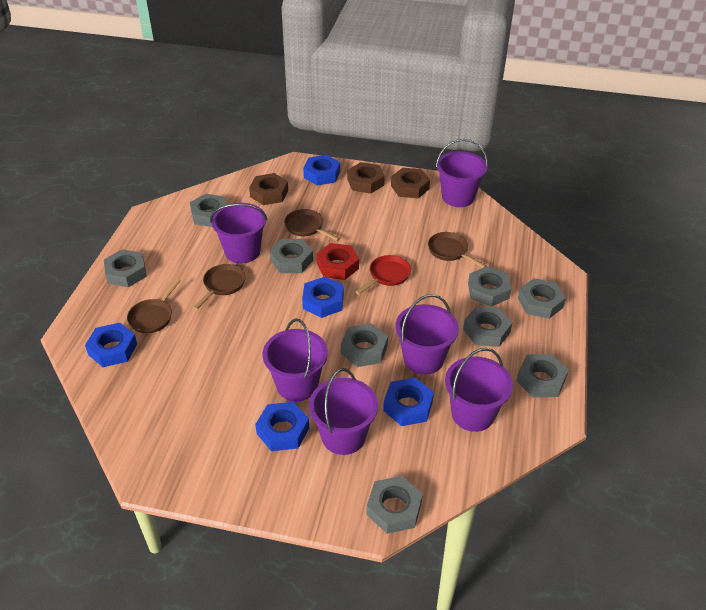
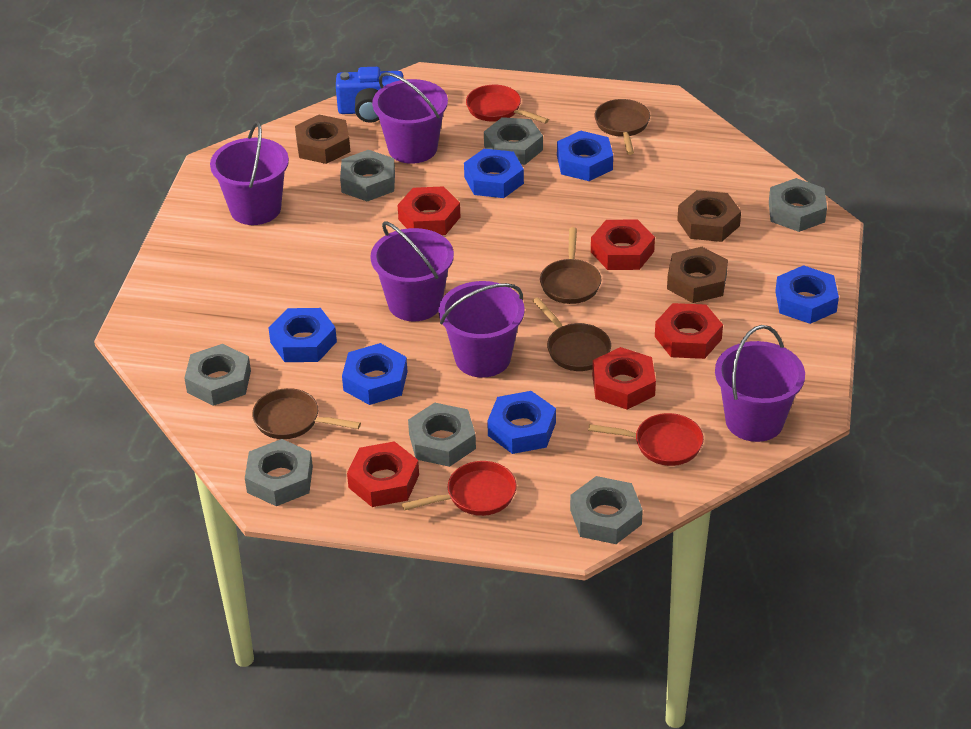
blue camera: none = 0 -> [336,67,403,123] = 1
blue nut: [85,323,137,367] [255,402,309,451] [302,277,344,318] [303,155,340,186] [383,378,434,426] = 5 -> [268,308,337,362] [342,343,407,405] [464,149,524,198] [487,391,556,454] [557,130,613,181] [775,265,839,324] = 6
grey nut: [104,249,147,287] [190,194,227,227] [270,239,313,273] [341,323,388,367] [366,476,423,534] [463,306,512,347] [468,266,511,307] [516,354,569,398] [518,278,566,319] = 9 -> [184,344,251,406] [245,439,313,506] [340,150,395,201] [408,403,476,467] [484,117,543,165] [570,476,643,544] [769,178,827,232] = 7
purple bucket: [210,203,267,263] [263,319,328,401] [309,368,378,455] [395,294,459,375] [436,139,488,207] [445,348,513,432] = 6 -> [210,121,289,225] [370,221,454,321] [372,72,448,164] [438,281,525,378] [715,325,805,442] = 5
red nut: [316,243,359,280] = 1 -> [347,441,419,507] [398,186,460,235] [591,220,655,270] [592,347,656,409] [655,303,723,359] = 5
red pan: [355,255,411,294] = 1 -> [402,461,517,516] [466,85,549,124] [588,413,704,466] = 3

